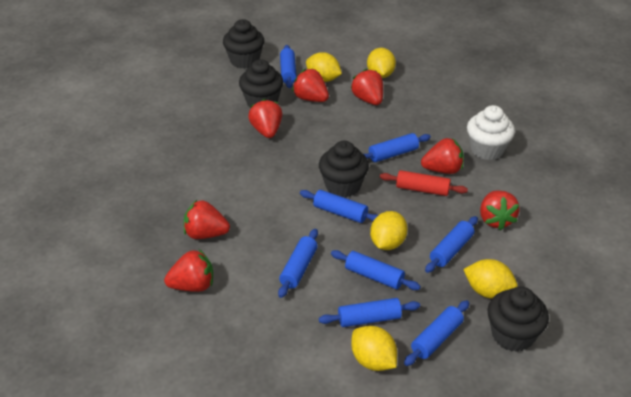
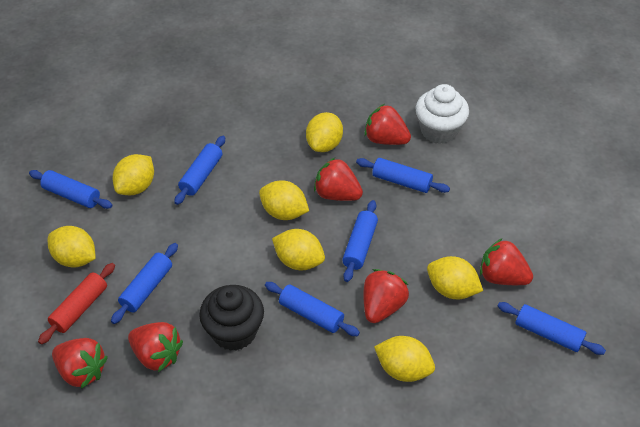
black cupcake: [223,19,264,69] [239,59,283,108] [319,141,369,198] [487,287,549,352] = 4 -> [199,285,264,351] = 1
blue rolling pin: [278,229,318,298] [280,45,297,88] [300,190,378,223] [319,298,420,327] [331,250,421,290] [364,133,431,162] [404,300,469,366] [425,216,478,273] = 8 -> [29,170,112,209] [111,243,178,324] [174,136,225,205] [265,282,360,336] [342,200,378,282] [356,158,450,193] [498,302,606,355] = 7
red strawberry: [164,249,213,292] [184,200,230,239] [248,99,282,138] [292,69,329,102] [350,69,383,105] [421,138,464,174] [480,190,520,230] = 7 -> [52,338,108,389] [128,322,183,372] [314,158,363,201] [363,269,409,323] [364,104,411,145] [480,239,533,285] = 6
yellow lemon: [306,52,342,82] [351,326,397,371] [367,48,396,78] [370,211,408,250] [463,259,518,298] = 5 -> [48,226,96,268] [113,154,154,195] [259,180,309,220] [272,229,325,270] [306,112,343,152] [374,336,435,382] [427,256,483,299] = 7

